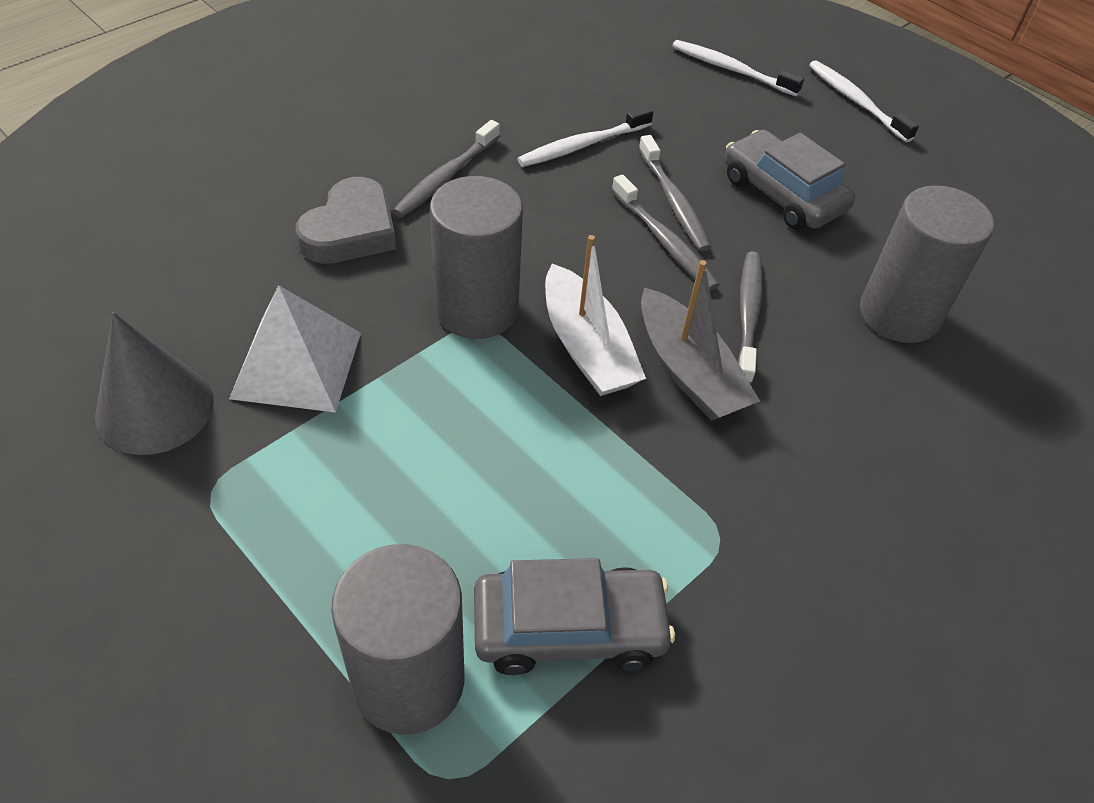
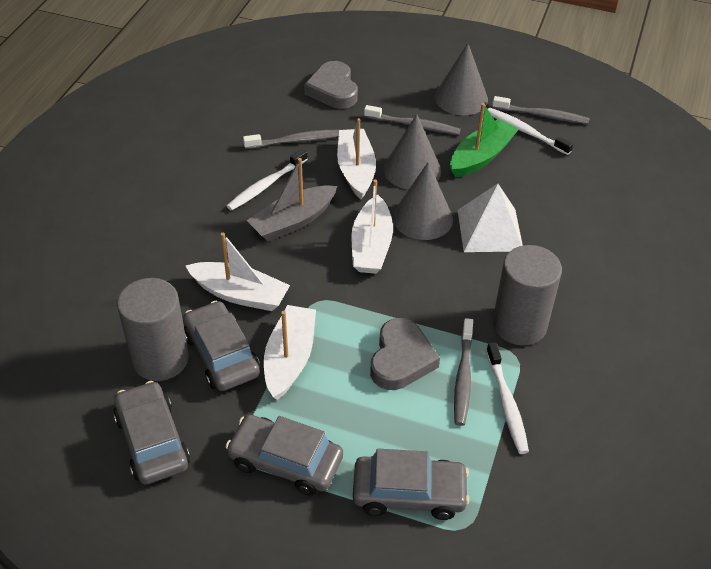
green boat: none = 0 -> [450,103,519,177] = 1
grey car: [474,558,675,675] [724,130,855,230] = 2 -> [113,381,190,485] [183,301,260,391] [226,415,343,496] [353,449,470,520] = 4
grey cone: [95,312,214,455] = 1 -> [384,114,441,190] [393,162,453,240] [435,43,488,115] = 3
grey cylinder: [331,544,464,735] [430,176,523,339] [860,185,994,343] = 3 -> [117,278,189,381] [493,245,562,346] = 2
grey heart: [296,177,396,264] = 1 -> [304,61,358,109] [370,318,440,390] = 2
white boat: [545,235,646,396] = 1 -> [186,233,290,311] [264,305,316,400] [337,118,376,199] [351,179,393,274] = 4

